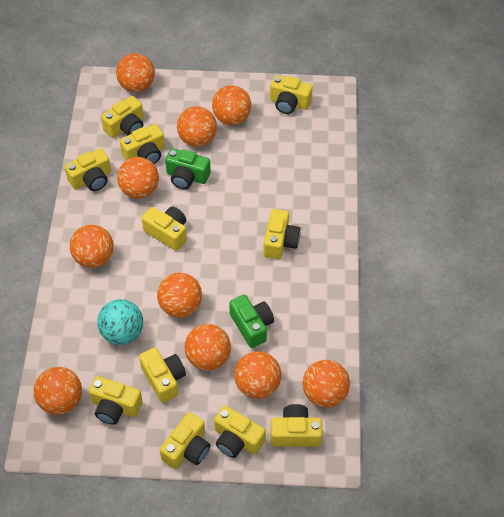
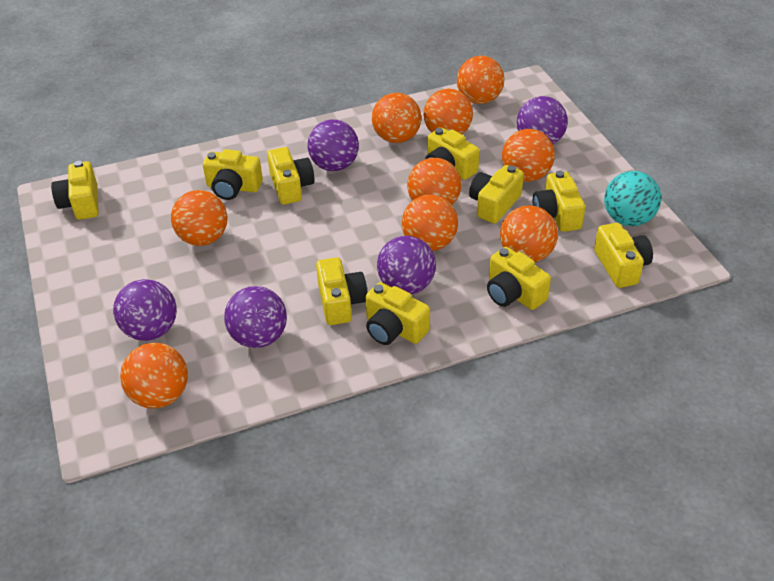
green camera: [165,148,211,189] [229,295,274,348] = 2 -> none = 0
orange ball: [34,367,82,415] [70,225,114,268] [116,53,155,92] [117,157,159,199] [157,273,202,318] [177,106,217,147] [185,324,231,370] [212,85,251,125] [234,351,281,399] [303,360,350,407] = 10 -> [120,343,188,409] [171,190,227,246] [372,93,421,143] [402,195,458,251] [407,158,461,205] [423,89,473,134] [457,56,504,104] [500,205,558,262] [502,129,555,182] = 9
purple ball: none = 0 -> [113,279,177,341] [224,286,287,348] [308,119,359,171] [377,236,436,294] [517,96,568,144] = 5
yellow camera: [65,148,111,191] [89,376,143,425] [101,96,144,138] [120,124,165,164] [139,348,186,403] [142,207,187,251] [159,412,210,469] [214,405,266,458] [263,209,300,259] [270,75,313,114] [271,404,323,447] = 11 -> [51,161,99,220] [203,149,263,200] [267,147,315,205] [316,257,367,325] [366,282,430,345] [425,127,480,180] [469,165,524,224] [487,247,551,310] [533,171,585,232] [594,223,653,288] = 10

